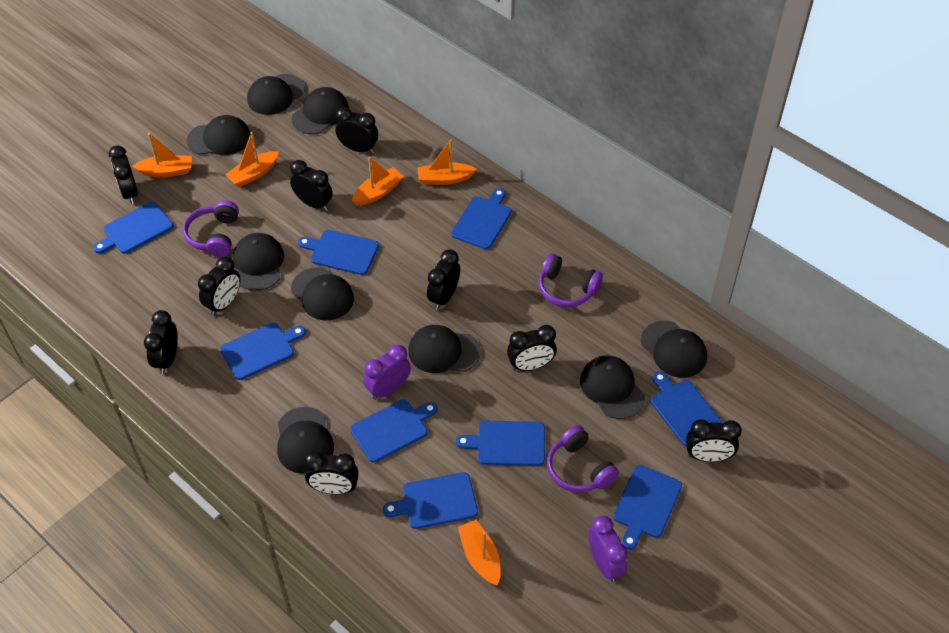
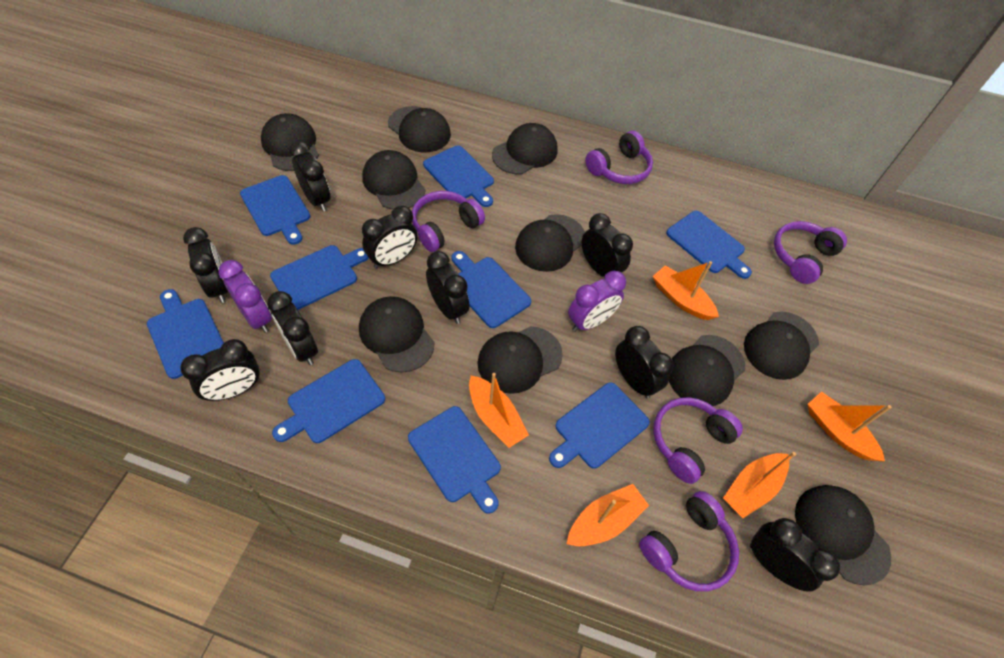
black cap: [187,115,251,155] [233,233,284,291] [247,74,305,115] [277,407,334,474] [291,87,349,134] [291,267,354,320] [408,325,481,373] [580,355,645,419] [641,321,707,378] = 9 -> [261,113,319,171] [359,296,435,373] [362,150,426,209] [388,106,451,152] [477,326,563,394] [492,123,558,174] [515,214,585,272] [669,335,745,406] [744,311,819,380] [795,485,891,585] = 10
purple headphones: [183,200,239,257] [539,253,603,307] [547,425,619,493] = 3 -> [412,191,485,252] [585,131,653,184] [639,491,739,591] [653,397,743,484] [774,221,847,284] = 5

